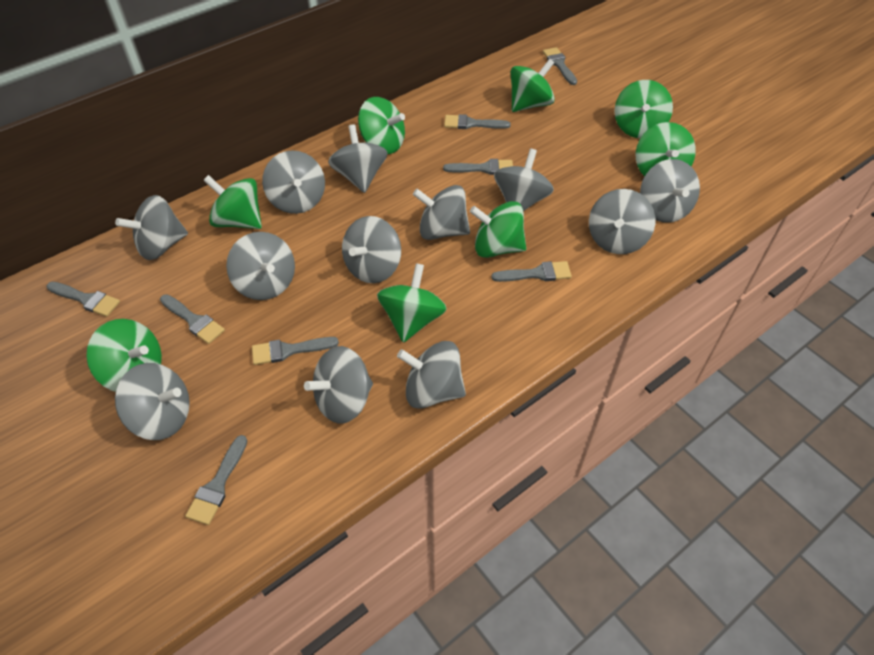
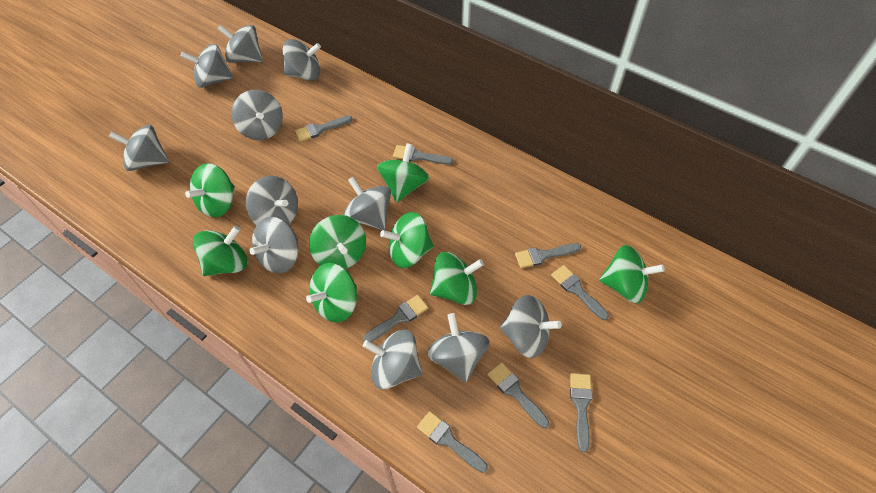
grey spinning top: [115,195,188,260] [115,363,190,440] [226,232,295,300] [262,150,325,214] [304,346,373,424] [328,124,387,193] [342,216,401,283] [397,341,466,409] [413,185,470,240] [494,148,554,211] [589,189,655,254] [640,159,700,223] = 12 -> [109,125,169,171] [181,44,234,88] [217,25,263,63] [231,90,283,140] [246,176,298,225] [249,217,298,273] [283,39,321,81] [344,177,391,230] [363,330,422,389] [427,313,490,383] [500,295,562,358] = 11

